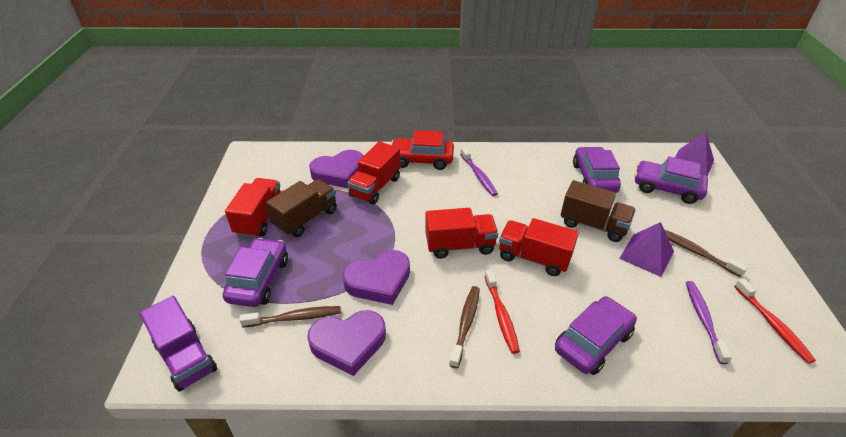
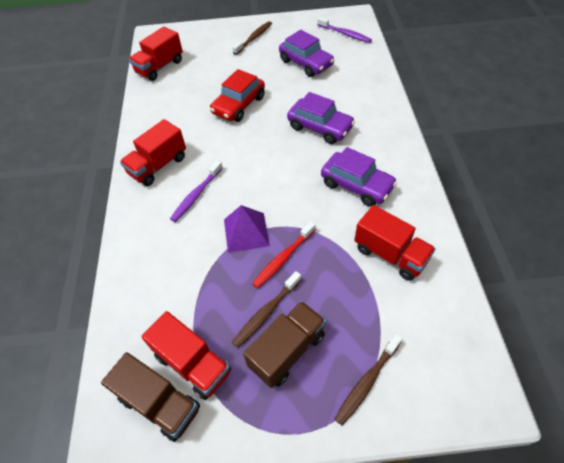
purple car: [223,238,288,307] [555,296,637,375] [573,147,621,193] [634,156,708,204] = 4 -> [279,30,334,77] [287,92,355,144] [321,147,397,207] = 3
purple heart: [307,310,386,376] [309,150,363,188] [342,250,410,305] = 3 -> none = 0
purple pyramid: [619,222,674,277] [675,132,714,176] = 2 -> [224,205,270,253] = 1
purple truck: [140,296,217,391] = 1 -> none = 0
red toothbrush: [484,269,520,354] [734,278,816,364] = 2 -> [252,221,316,288] = 1

